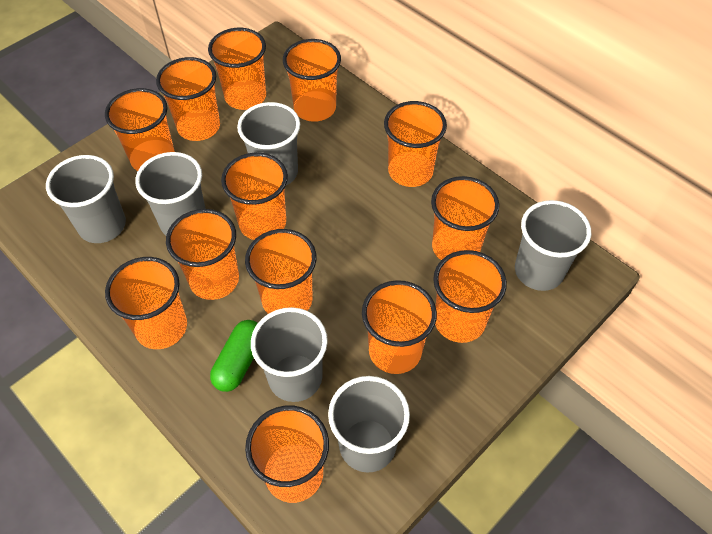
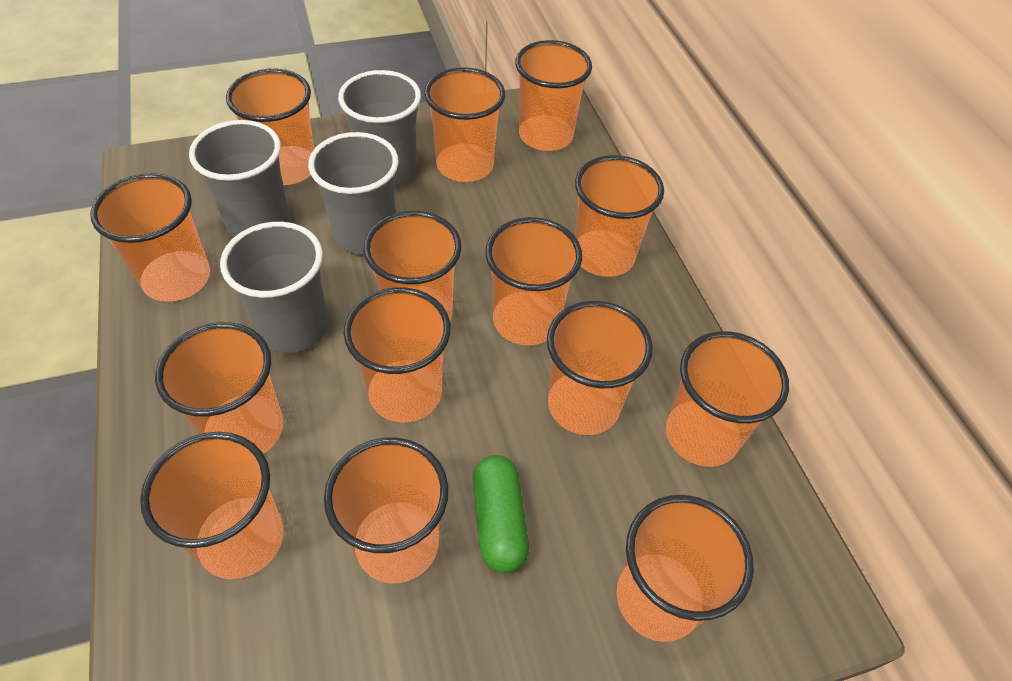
grey cup: [46,155,126,243] [135,152,206,235] [237,102,300,185] [251,307,328,402] [328,376,410,473] [515,200,591,291] = 6 -> [189,120,290,237] [220,222,328,353] [308,132,399,254] [338,70,421,185] = 4
orange cup: [105,88,175,171] [105,257,187,349] [156,57,220,141] [166,209,239,300] [208,28,266,110] [221,153,288,240] [245,229,317,314] [245,406,329,503] [283,39,341,122] [362,280,437,374] [384,101,447,187] [431,176,499,260] [433,250,507,343] = 13 -> [90,173,210,302] [140,432,284,579] [155,322,283,454] [226,69,314,185] [324,437,448,583] [344,287,451,423] [363,211,462,321] [424,67,505,182] [485,217,582,345] [515,40,592,151] [547,301,653,435] [575,155,664,277] [617,495,754,642] [666,331,789,467] = 14

